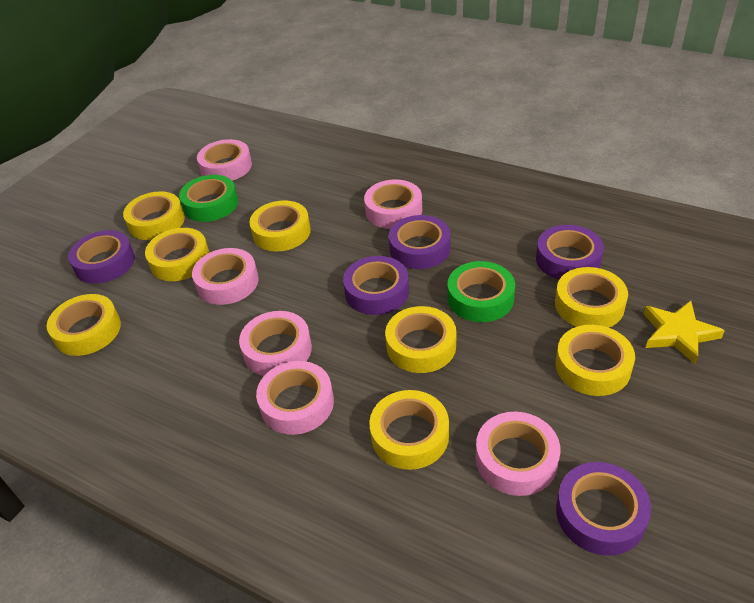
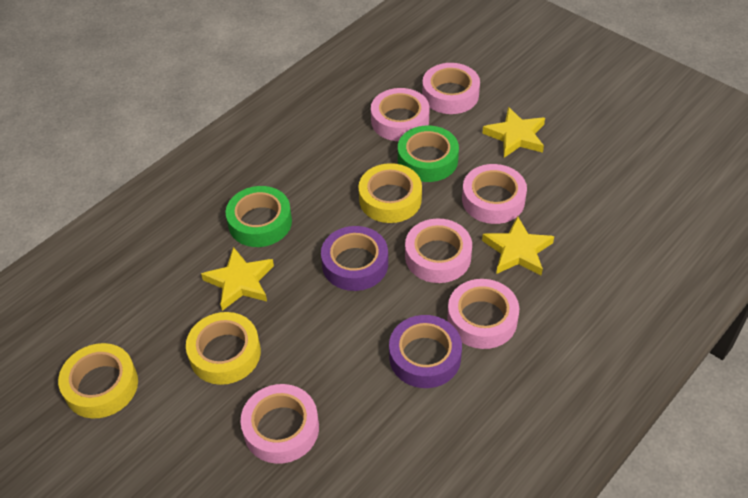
purple tape: [68,230,135,284] [343,256,409,315] [389,215,451,269] [536,225,604,280] [556,462,651,556] = 5 -> [321,226,388,291] [389,315,462,388] = 2
yellow star: [643,301,725,364] = 1 -> [201,247,274,311] [482,107,545,158] [482,216,554,275] = 3
yellow tape: [47,294,121,356] [123,191,185,240] [145,228,210,281] [249,200,311,252] [369,390,449,470] [385,306,456,373] [555,267,628,328] [555,325,635,396] = 8 -> [58,343,138,419] [186,312,261,385] [358,163,422,223] = 3

